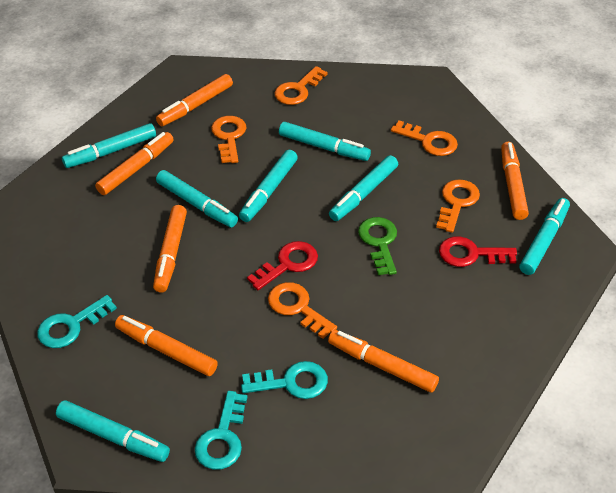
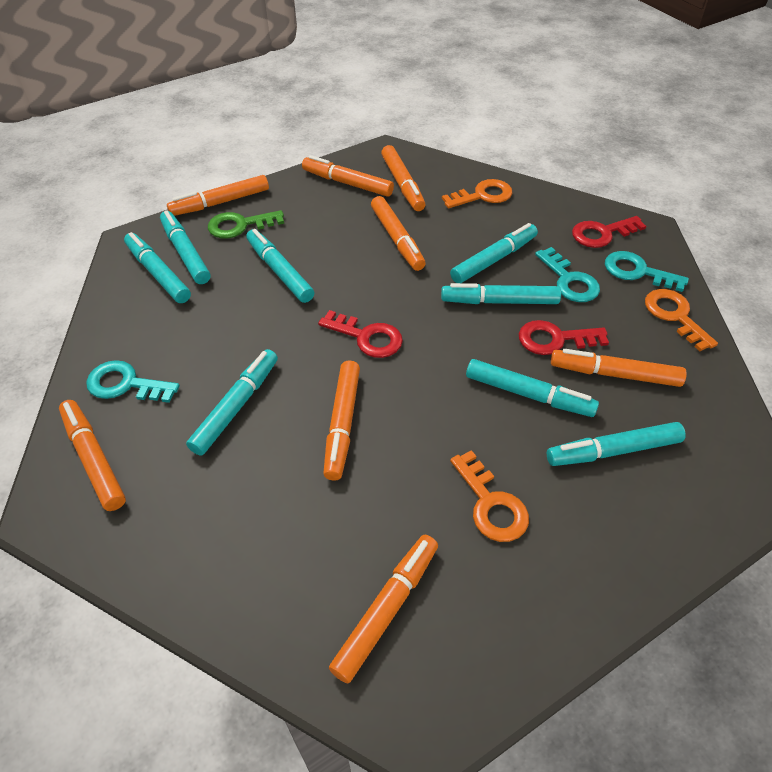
orange key: [211,116,246,163] [268,282,337,339] [274,66,327,105] [391,120,458,156] [436,179,480,233] = 5 -> [442,179,512,208] [450,450,529,542] [645,289,718,351] = 3
orange marker: [95,132,174,195] [115,315,218,376] [153,205,187,293] [156,74,233,126] [328,330,439,393] [501,142,529,220] = 6 -> [59,400,126,511] [167,175,269,216] [302,155,394,197] [323,361,360,481] [329,535,438,683] [371,196,426,271] [381,145,425,211] [551,349,687,387] = 8
red key: [247,241,318,290] [439,237,517,267] = 2 -> [318,310,403,358] [519,320,609,355] [572,216,646,248] = 3
turquoise marker: [56,400,170,462] [62,123,156,168] [156,170,238,227] [239,150,298,222] [279,122,371,161] [329,155,398,221] [519,198,570,275] = 7 -> [124,232,191,303] [160,210,211,284] [186,349,278,456] [246,229,314,303] [441,283,561,304] [450,223,538,283] [466,359,599,417] [547,422,686,466] = 8

